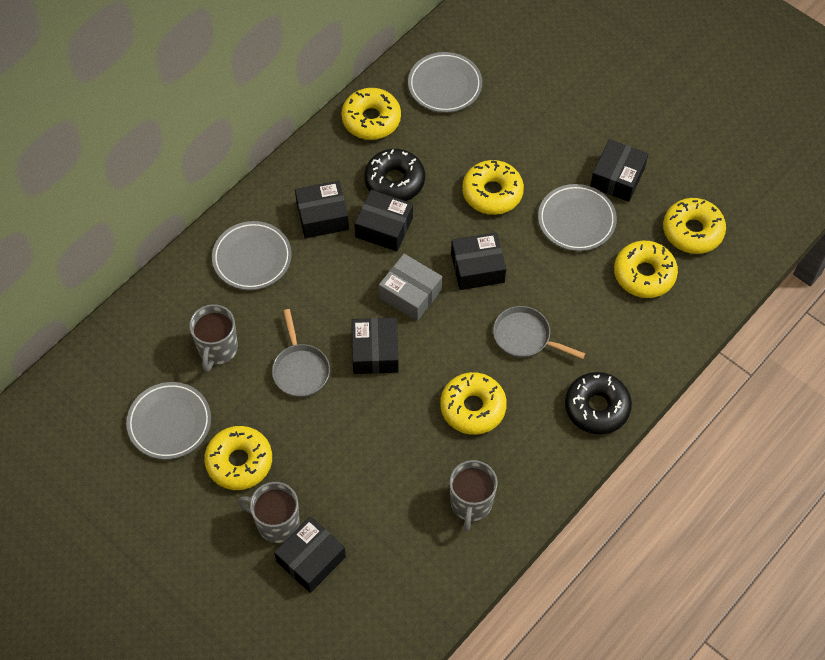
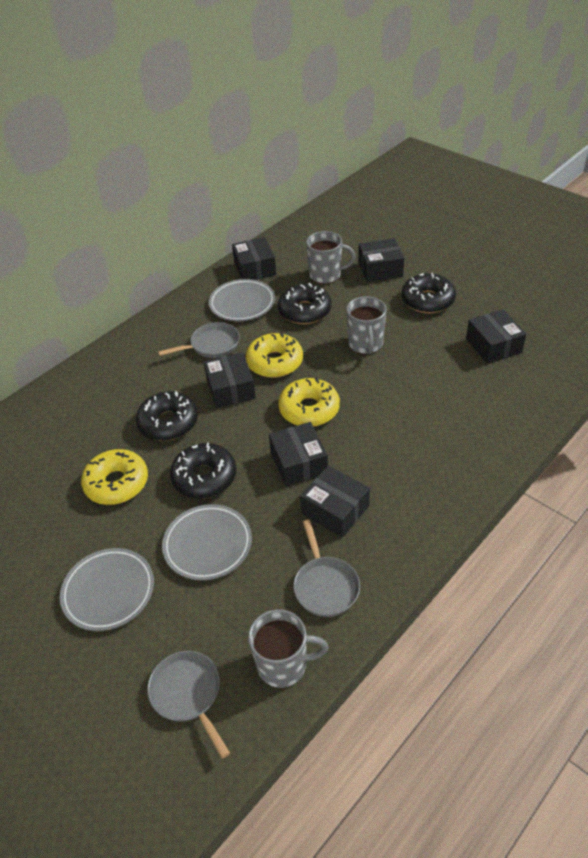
black donut: [364,149,425,201] [565,372,632,434] = 2 -> [136,391,198,441] [170,443,236,499] [278,283,332,324] [402,272,456,313] = 4
grey box: [379,254,442,321] = 1 -> none = 0
grey pan: [272,309,330,397] [493,306,585,359] = 2 -> [147,651,230,759] [158,322,240,358] [294,520,360,617] = 3
grey plate: [126,382,211,459] [212,221,292,290] [408,52,482,113] [538,184,617,251] = 4 -> [60,548,154,631] [162,504,252,580] [209,279,275,321] = 3
yellow donut: [204,426,272,490] [341,88,401,140] [440,372,507,435] [462,160,524,215] [614,241,678,298] [663,198,726,254] = 6 -> [81,449,148,505] [246,332,303,378] [278,378,340,427] = 3

